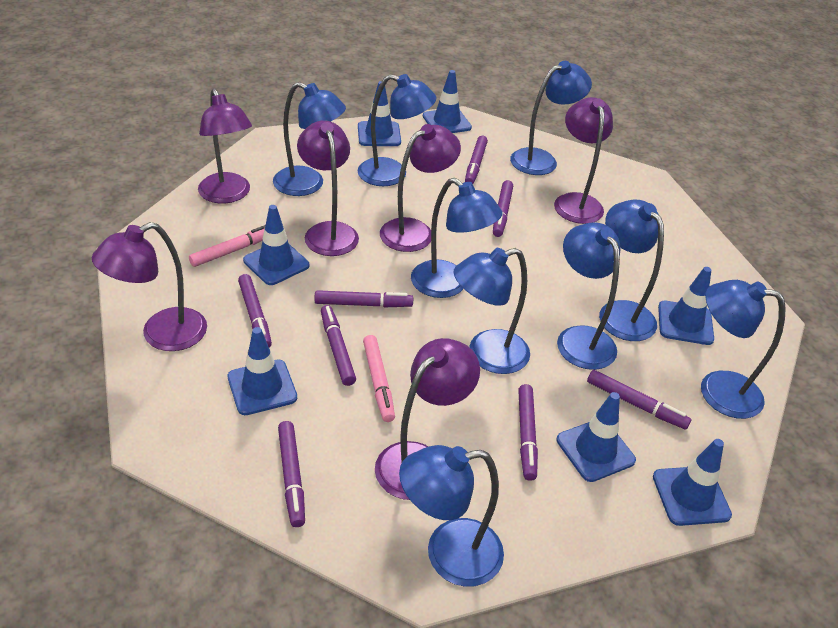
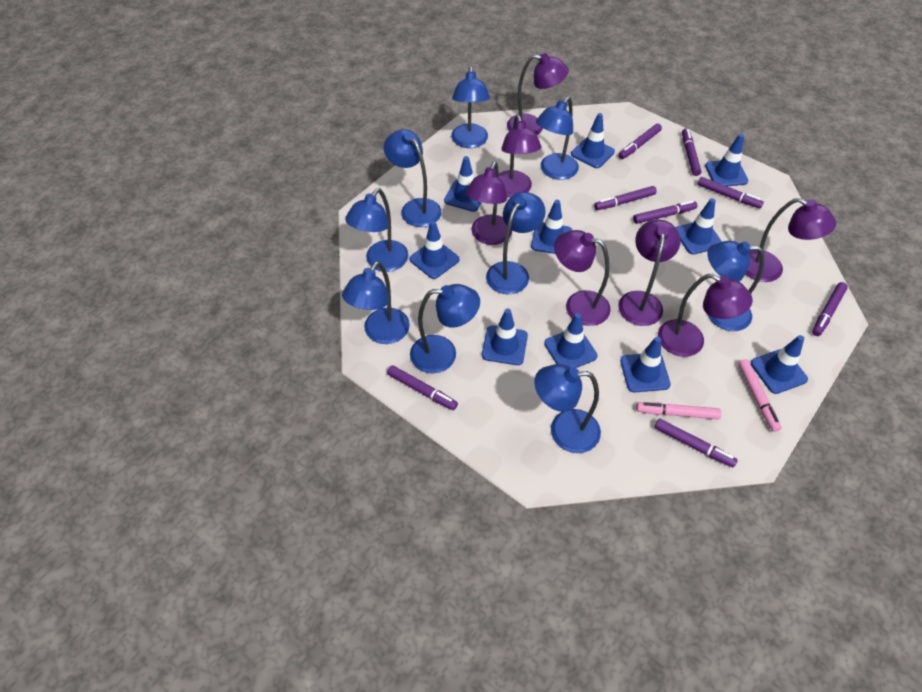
blue traffic cone: [228,327,297,415] [243,205,309,285] [358,81,401,146] [423,70,472,133] [557,392,636,482] [653,439,732,526] [658,267,714,345] = 7 -> [410,221,459,279] [444,156,482,212] [482,309,528,365] [531,200,572,254] [544,313,598,368] [571,113,615,168] [620,337,671,392] [676,198,722,254] [705,134,748,186] [751,335,808,394] = 10
purple lamp: [92,222,207,351] [198,88,252,203] [297,121,359,256] [375,338,480,500] [380,124,461,252] [554,97,613,224] = 6 -> [466,162,512,245] [499,115,542,197] [507,53,569,135] [554,230,611,326] [618,220,681,326] [658,274,753,357] [745,198,836,282] = 7

